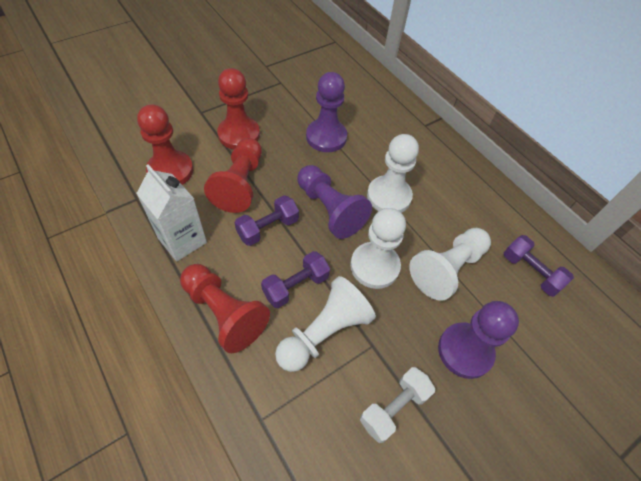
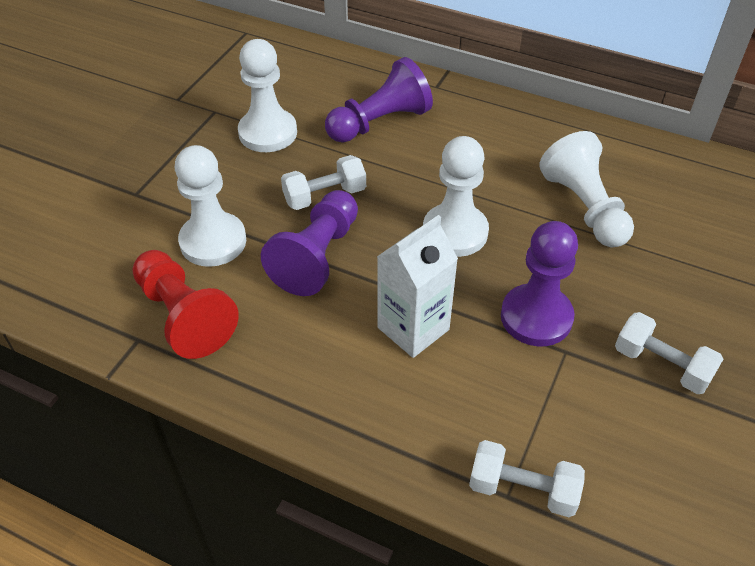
purple dumbbell: [234,195,299,246] [261,251,330,308] [504,235,574,296] = 3 -> none = 0
red pawn: [137,104,193,185] [180,264,270,353] [204,138,262,213] [217,68,260,150] = 4 -> [133,250,239,359] = 1
white dumbbell: [360,367,435,443] = 1 -> [281,155,366,210] [469,440,585,517] [615,312,723,394] = 3

